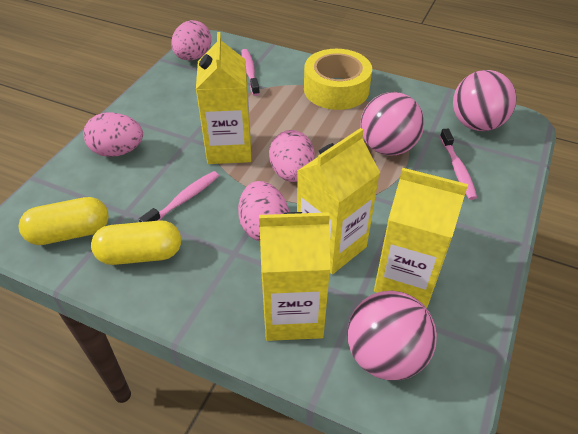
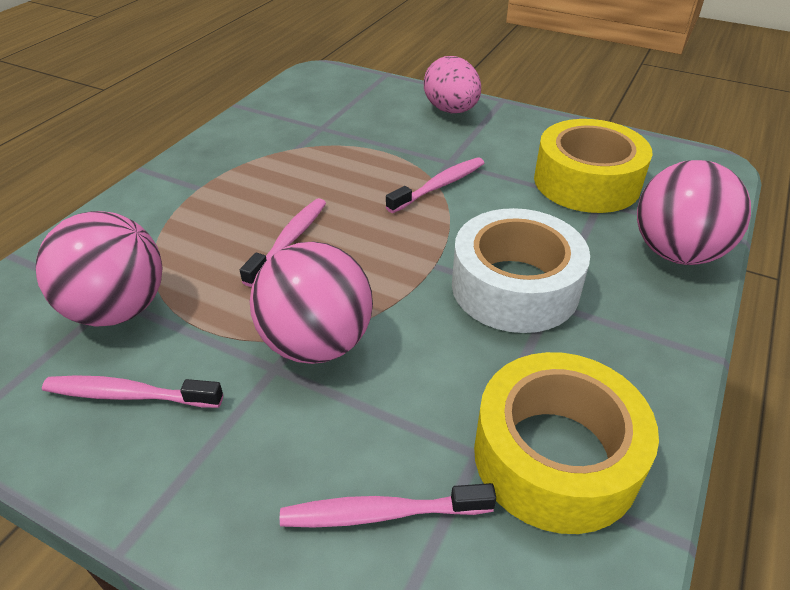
pink egg: [83,112,143,157] [171,20,211,61] [238,181,289,241] [269,130,315,182] = 4 -> [424,56,481,113] = 1
pink toothbrush: [139,171,219,222] [241,49,260,96] [440,129,477,200] = 3 -> [42,375,223,408] [240,198,326,287] [280,483,496,528] [386,157,484,213] = 4
white tape: none = 0 -> [452,208,590,333] = 1
yellow capsule: [19,197,109,245] [91,220,181,265] = 2 -> none = 0
yellow carton: [196,32,251,164] [259,212,330,341] [297,128,380,274] [374,168,468,308] = 4 -> none = 0
yellow tape: [304,49,372,110] = 1 -> [474,352,659,534] [534,119,653,213] = 2

